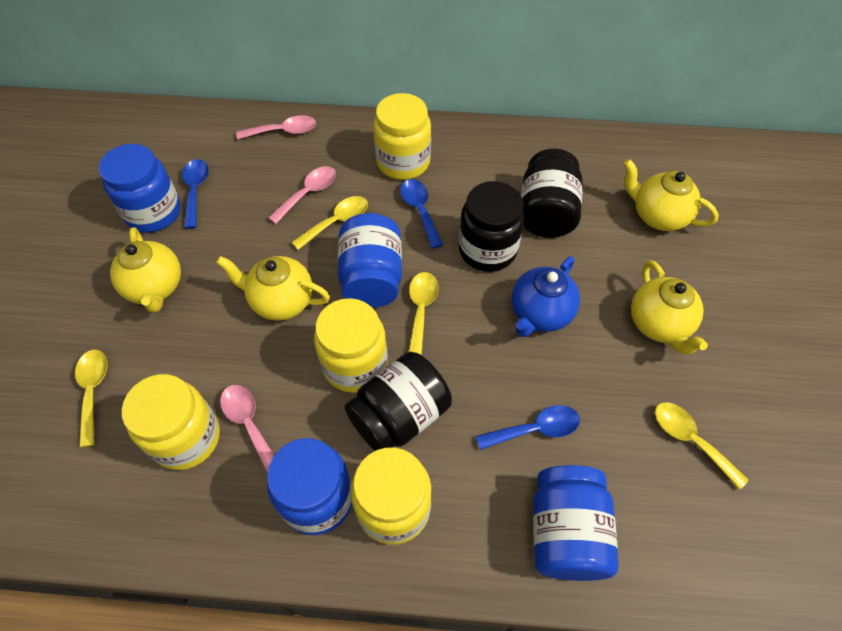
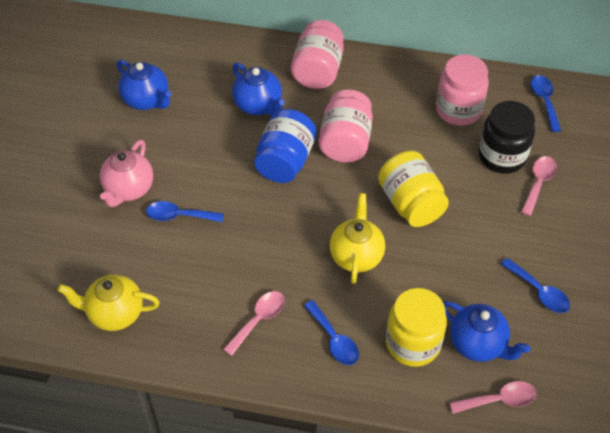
black jar: [344,352,452,451] [459,181,525,272] [521,149,582,238] = 3 -> [479,101,535,174] = 1
blue jar: [99,144,181,233] [267,438,352,535] [338,213,402,308] [533,465,619,581] = 4 -> [254,109,317,183] = 1
blue spoon: [182,159,209,229] [400,179,443,249] [476,405,580,450] = 3 -> [146,201,224,222] [304,300,359,365] [501,258,570,313] [531,75,561,132] = 4
blue teapot: [511,256,580,337] = 1 -> [117,59,171,110] [232,62,285,115] [443,301,530,362] = 3
pink jar: none = 0 -> [291,20,344,89] [319,89,373,163] [436,54,489,126] = 3
pink teapot: none = 0 -> [100,140,153,207] = 1
yellow jar: [122,374,220,470] [314,298,388,393] [351,447,432,545] [373,93,431,180] = 4 -> [378,151,449,227] [386,288,447,367] = 2
yellow spoon: [75,350,108,447] [291,196,368,250] [408,272,438,355] [655,402,749,490] = 4 -> none = 0
yellow teapot: [110,227,181,313] [216,256,330,321] [623,159,719,231] [631,260,708,355] = 4 -> [57,275,160,331] [330,193,385,284] = 2

